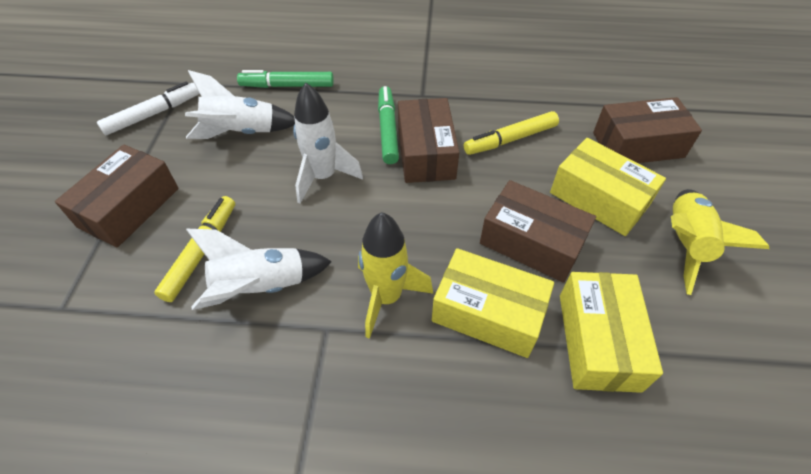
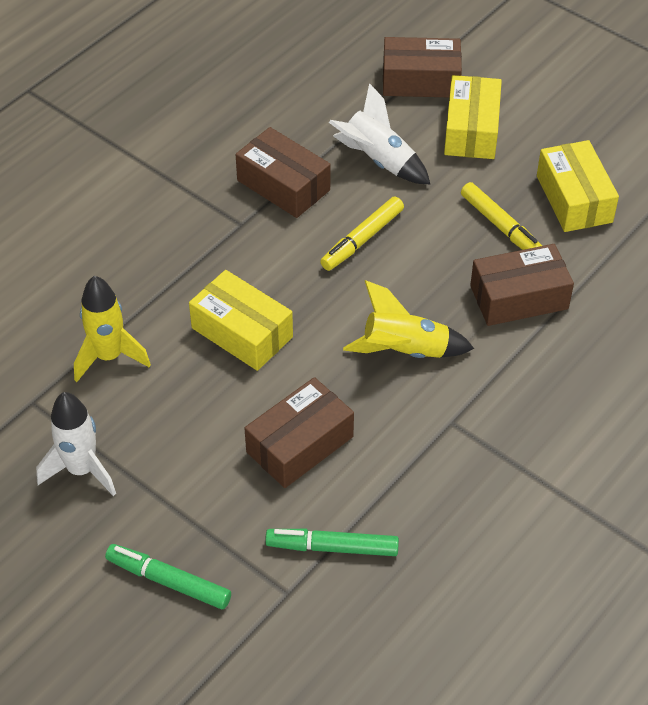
white marker: [97,81,199,135] = 1 -> none = 0
white rocket: [185,70,295,139] [186,229,332,310] [293,83,363,204] = 3 -> [36,392,116,496] [329,83,431,185] = 2

